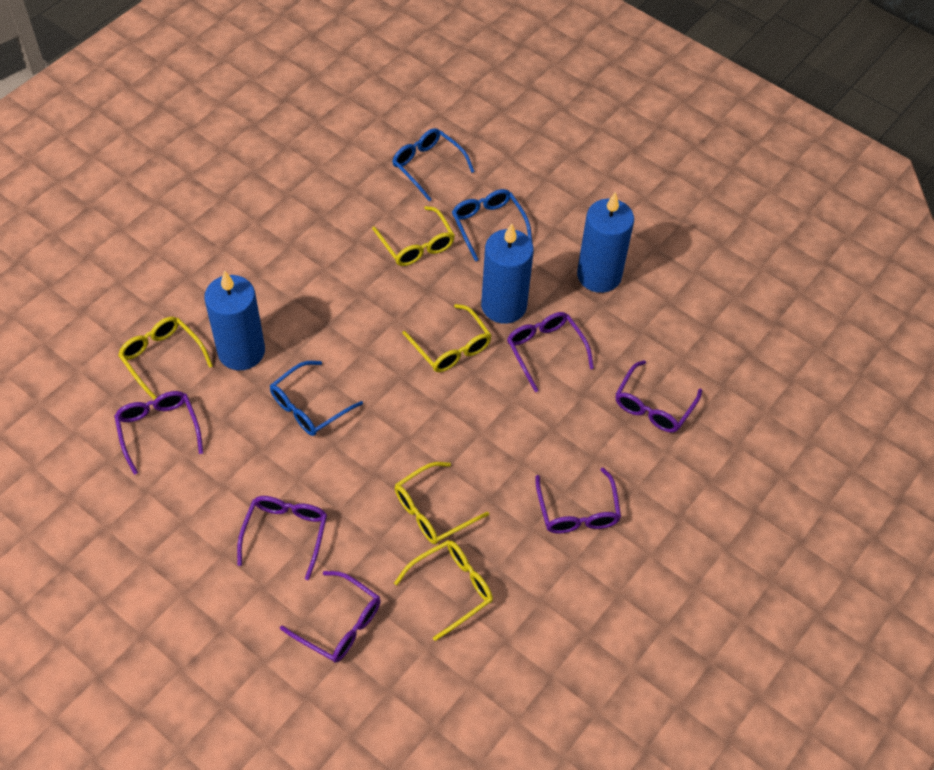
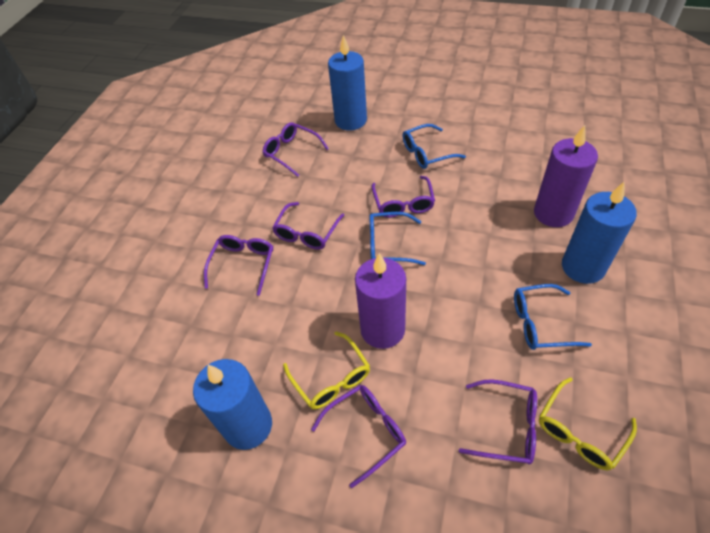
purple candle: none = 0 -> [355,253,406,349] [534,125,598,227] = 2
yellow glasses: [118,317,213,400] [372,206,455,266] [394,540,493,641] [395,462,489,544] [402,304,492,372] = 5 -> [283,331,370,409] [539,377,637,470] = 2

